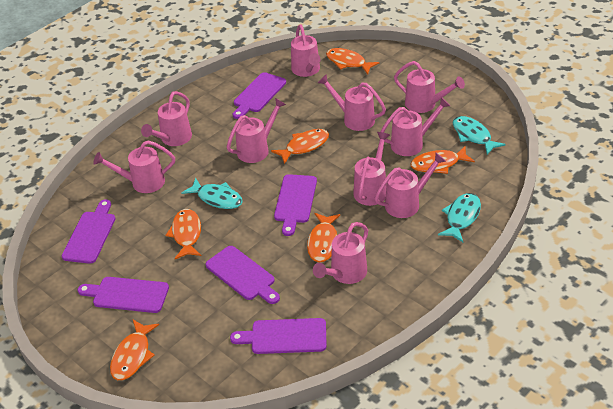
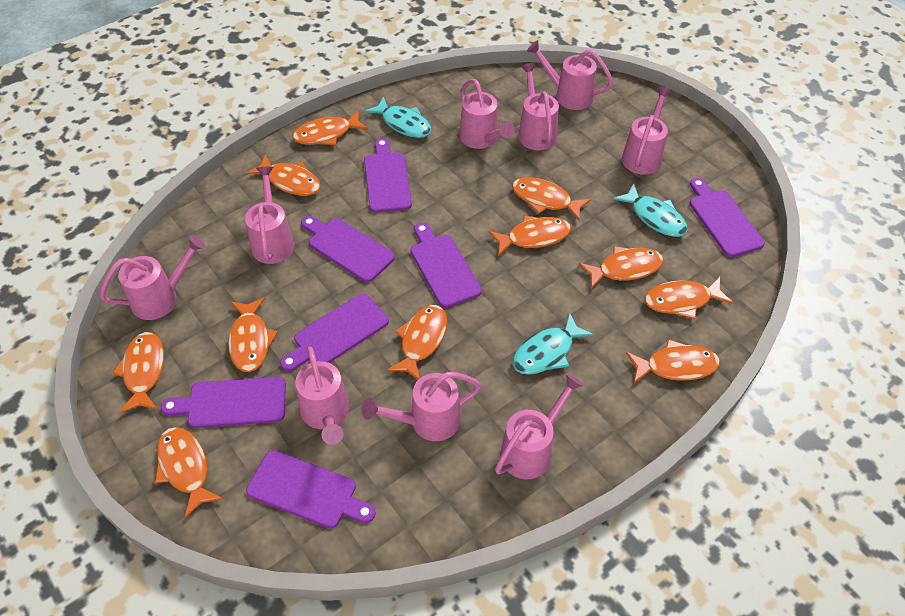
orange fish: [110,320,159,380] [165,209,201,259] [271,129,329,164] [307,213,340,262] [326,48,379,75] [410,146,475,174] = 6 -> [112,332,164,413] [155,427,223,518] [228,297,278,372] [247,155,321,196] [293,110,368,145] [387,305,447,380] [488,216,571,256] [512,177,591,220] [579,246,664,289] [626,339,720,383] [644,277,733,319] = 11
pink watering can: [93,141,175,193] [141,91,192,146] [227,98,286,163] [291,25,321,77] [313,222,368,284] [318,74,386,131] [354,132,390,206] [375,153,446,218] [381,97,450,156] [394,61,465,113] = 10 -> [99,235,205,320] [245,167,294,264] [295,347,349,445] [361,372,481,441] [459,79,515,149] [495,374,584,479] [518,63,559,150] [527,40,613,110] [622,86,672,175] = 9
purple cutting board: [62,199,115,264] [77,277,169,313] [206,246,280,304] [230,318,327,354] [233,72,286,119] [274,174,317,236] = 6 -> [161,377,286,428] [246,450,376,528] [280,294,389,371] [301,216,395,282] [364,138,412,213] [410,222,482,308] [689,178,765,257] = 7

